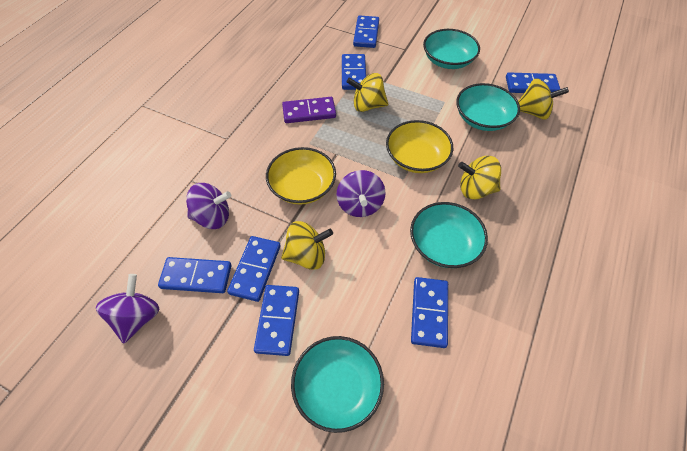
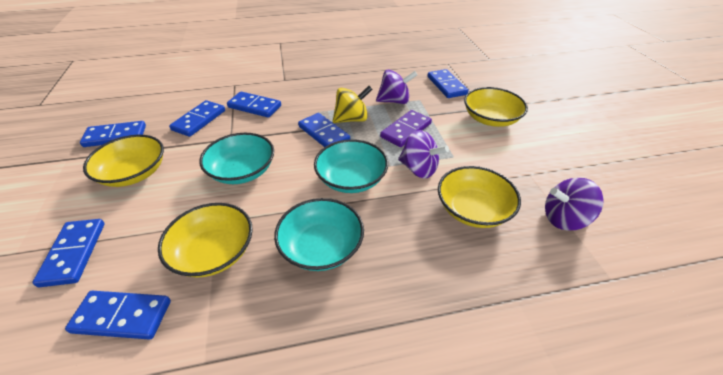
turquoise bowl: [291,336,384,433] [410,202,488,268] [423,29,480,69] [456,83,520,131] = 4 -> [199,133,274,184] [274,198,364,271] [314,139,388,193] = 3
yellow bowl: [266,147,336,205] [386,120,453,173] = 2 -> [83,135,164,187] [158,203,253,278] [438,166,521,228] [464,87,528,127] = 4
yellow spinning top: [281,221,333,270] [347,73,388,112] [458,156,501,199] [518,78,569,119] = 4 -> [333,86,373,123] = 1

